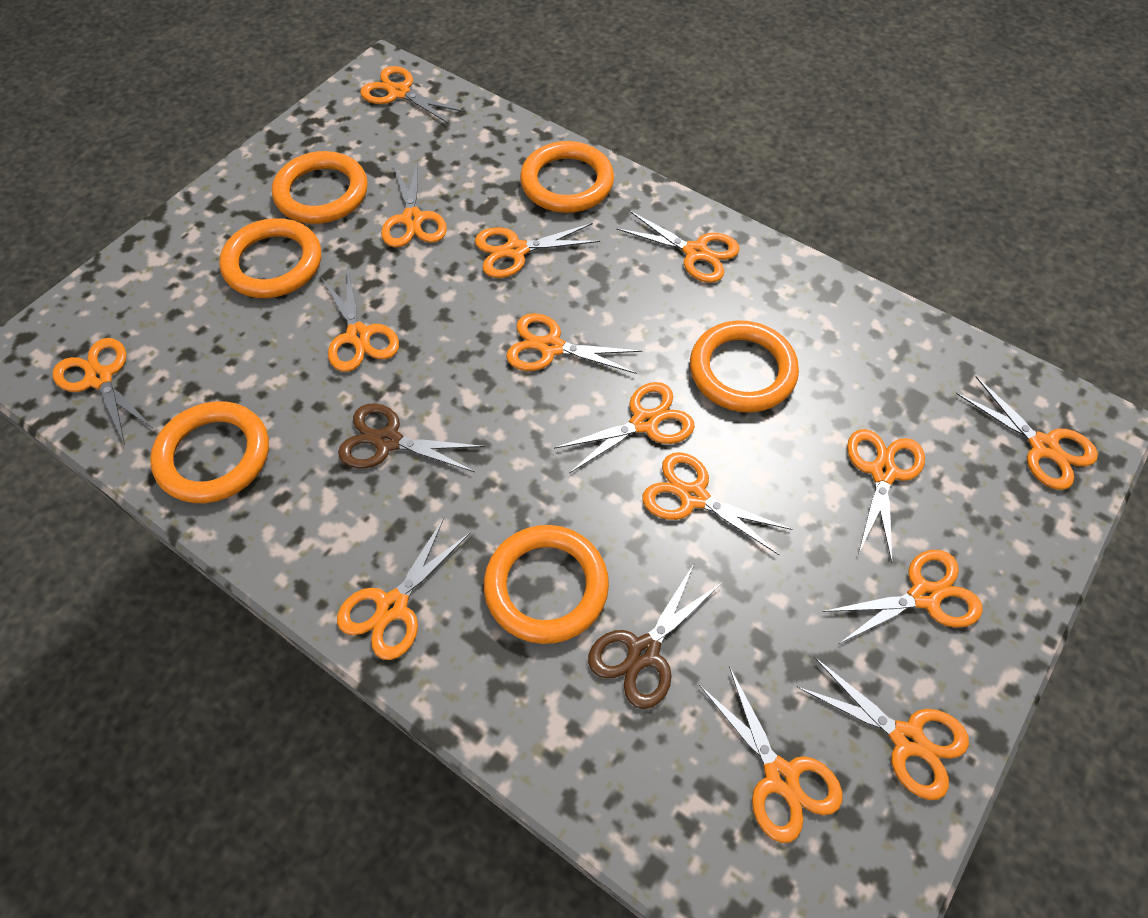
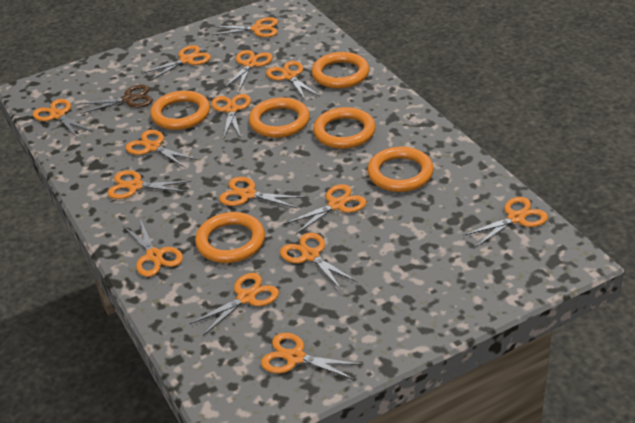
brown scissors: [338,403,484,472] [588,564,722,709] = 2 -> [80,84,153,114] = 1

